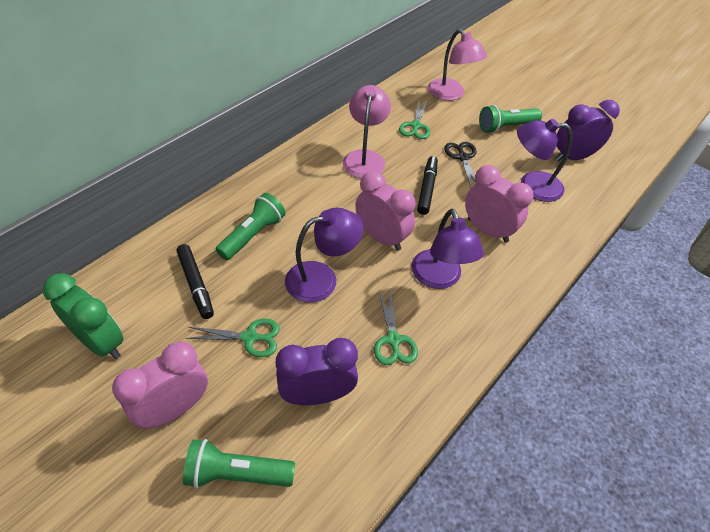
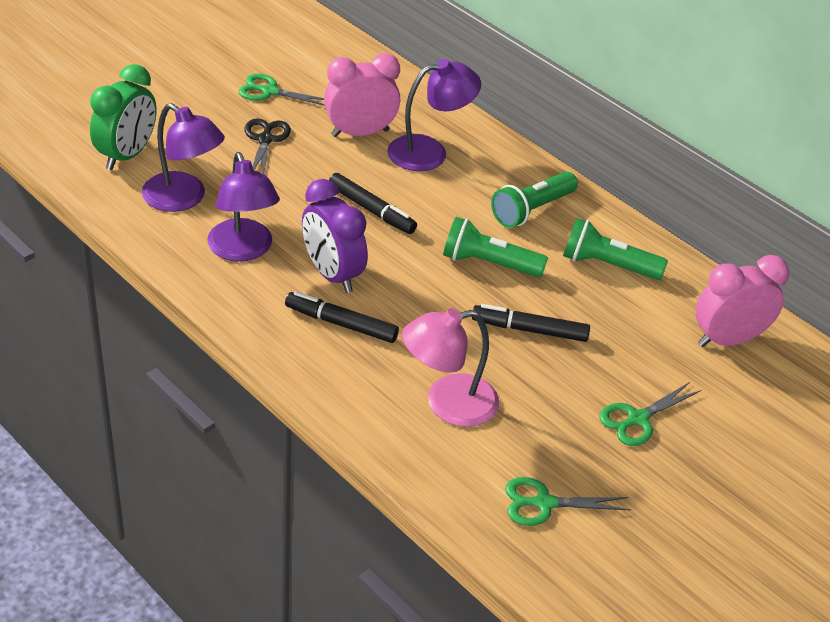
black marker: [177,244,214,319] [417,156,438,215] = 2 -> [285,291,399,343] [329,173,417,234] [472,304,590,342] = 3
pink clock: [112,341,208,428] [355,171,416,251] [465,165,534,243] = 3 -> [324,53,400,137] [695,255,789,347] = 2
pink lamp: [343,85,391,178] [428,29,487,101] = 2 -> [402,308,499,427] = 1
purple clock: [276,338,358,405] [555,100,620,161] = 2 -> [302,179,368,293] = 1

